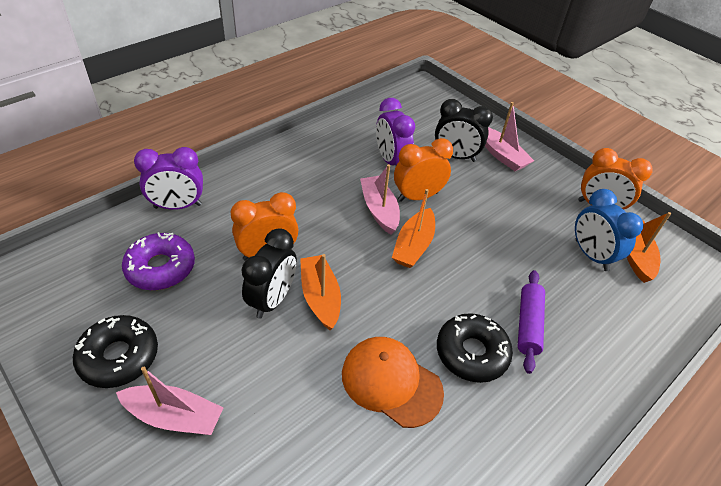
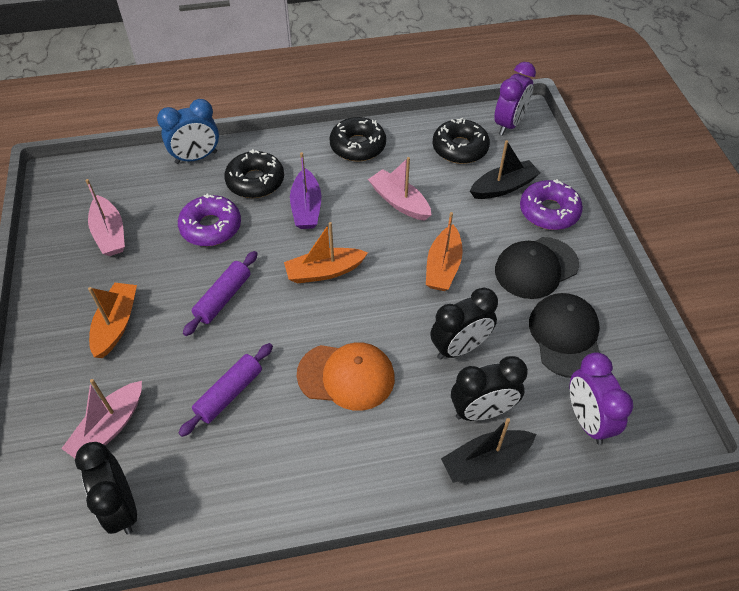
black boat: none = 0 -> [441,418,536,483] [470,140,540,199] = 2
black cap: none = 0 -> [495,237,579,299] [529,293,600,378] = 2
black clock: [242,228,297,319] [435,99,493,162] = 2 -> [75,442,137,534] [430,288,498,360] [451,356,528,421] = 3
black donut: [73,315,158,388] [437,313,513,383] = 2 -> [224,149,284,198] [329,117,386,162] [432,118,490,164] = 3
orange clock: [231,192,298,261] [394,138,453,202] [578,148,652,210] = 3 -> none = 0
purple boat: none = 0 -> [290,152,321,229] = 1
purple donut: [122,232,195,290] = 1 -> [178,193,241,246] [520,179,583,230] = 2
purple rolling pin: [517,270,545,374] = 1 -> [178,343,273,437] [183,251,258,336] = 2

